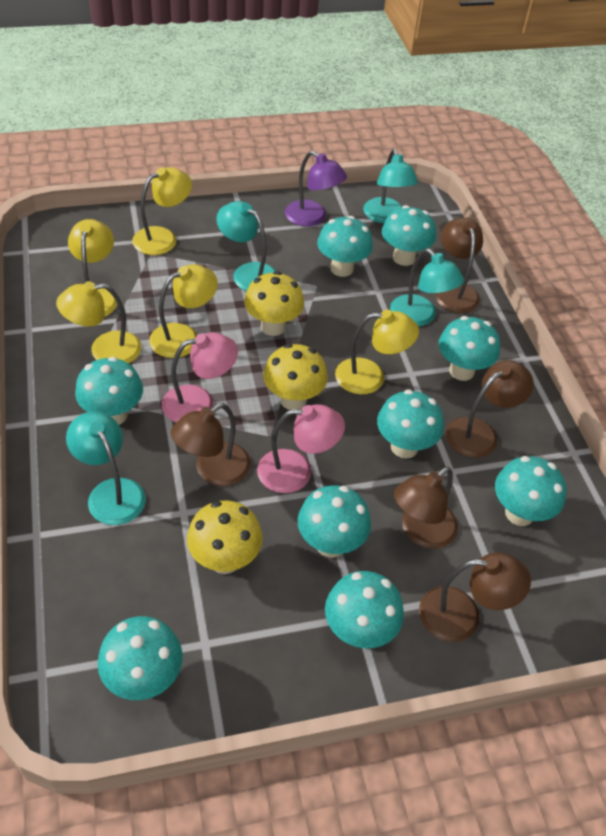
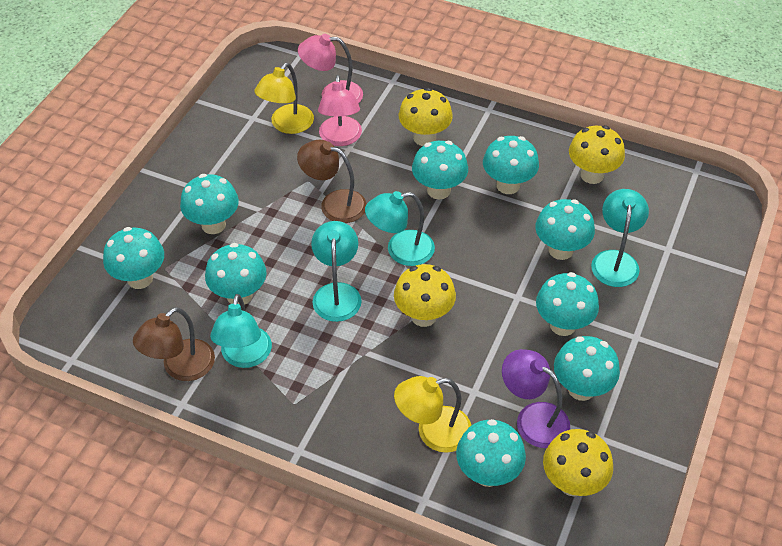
brown lamp: [171,403,251,486] [394,467,458,549] [419,552,531,642] [435,217,483,313] [446,360,534,458] = 5 -> [133,307,215,381] [297,140,367,223] = 2
yellow lamp: [56,281,141,364] [68,219,117,316] [132,167,192,255] [149,264,218,358] [335,310,419,394] = 5 -> [254,63,314,134] [394,376,471,453] = 2
yellow mushroom: [187,501,263,574] [244,271,304,336] [263,344,328,410] = 3 -> [394,264,456,327] [399,88,453,146] [543,429,613,497] [569,125,625,184] = 4

